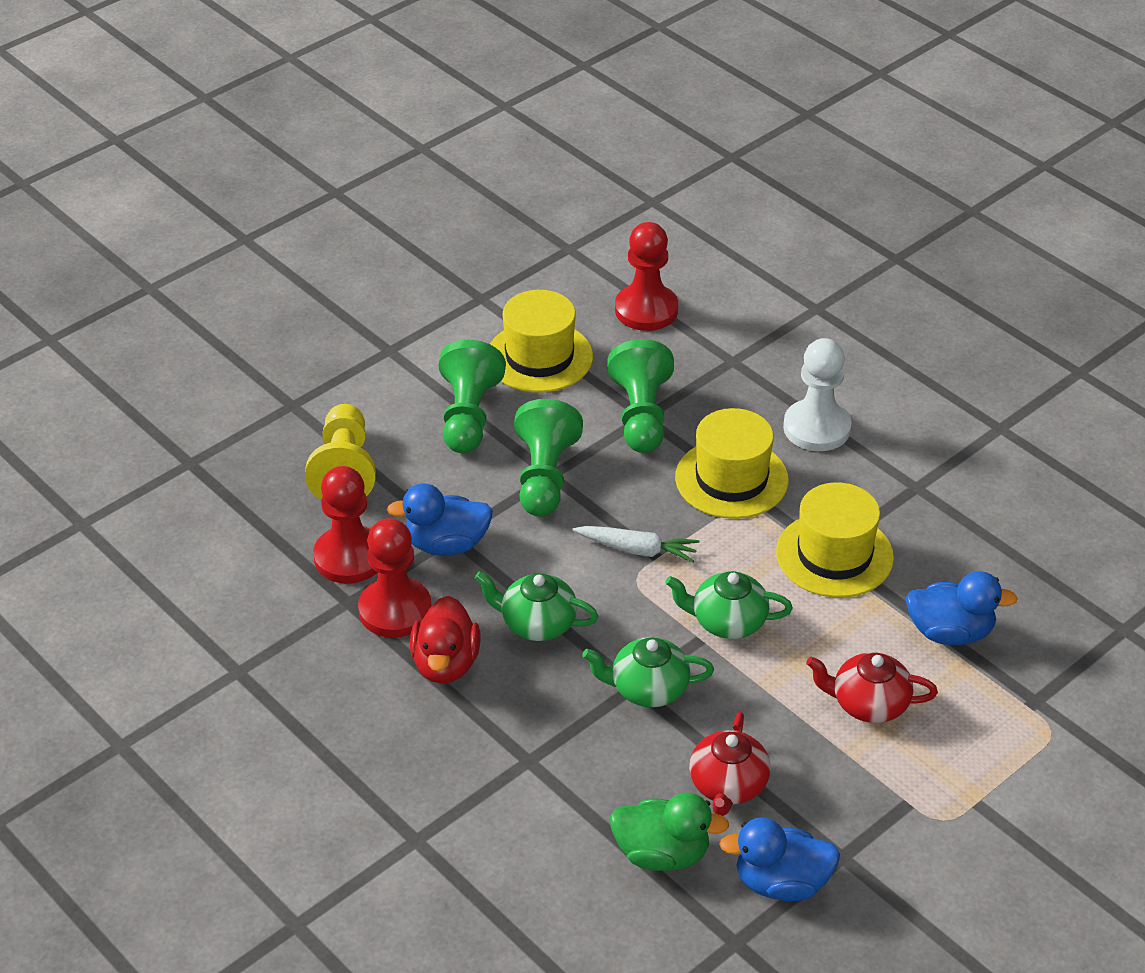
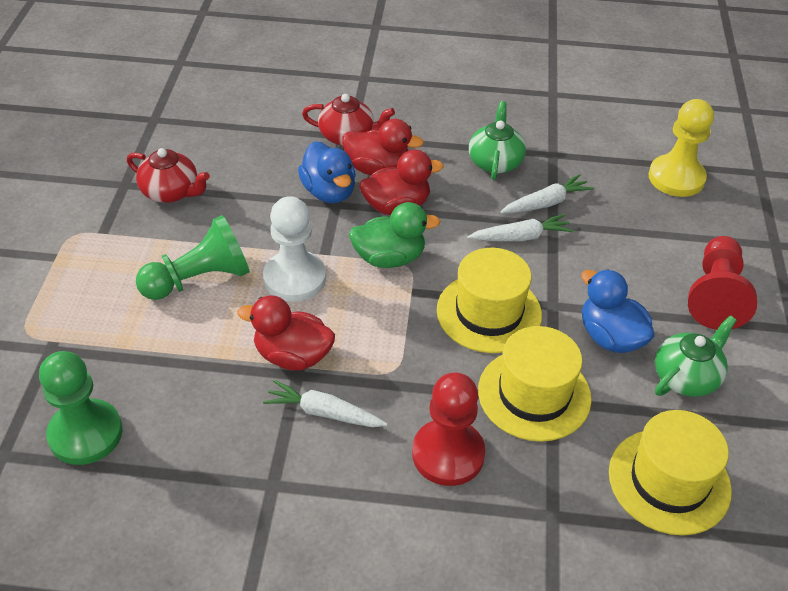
blue duck: [387,483,493,555] [719,817,840,901] [906,571,1018,645] = 3 -> [298,141,356,203] [581,269,655,353] = 2
green pawn: [439,340,506,453] [514,399,583,516] [607,339,674,453] = 3 -> [39,351,123,465] [136,215,250,300] = 2
green teapot: [475,571,598,641] [583,637,714,707] [665,571,793,639] = 3 -> [469,101,526,180] [655,316,737,397] = 2
red duck: [410,596,481,684] = 1 -> [237,295,335,371] [342,119,424,175] [359,149,444,215] = 3
red pawn: [313,466,378,584] [358,518,431,638] [615,222,678,331] = 3 -> [412,372,485,486] [688,236,757,330] = 2
white carrot: [572,526,699,563] = 1 -> [263,380,388,427] [467,214,574,241] [500,174,594,214] = 3

